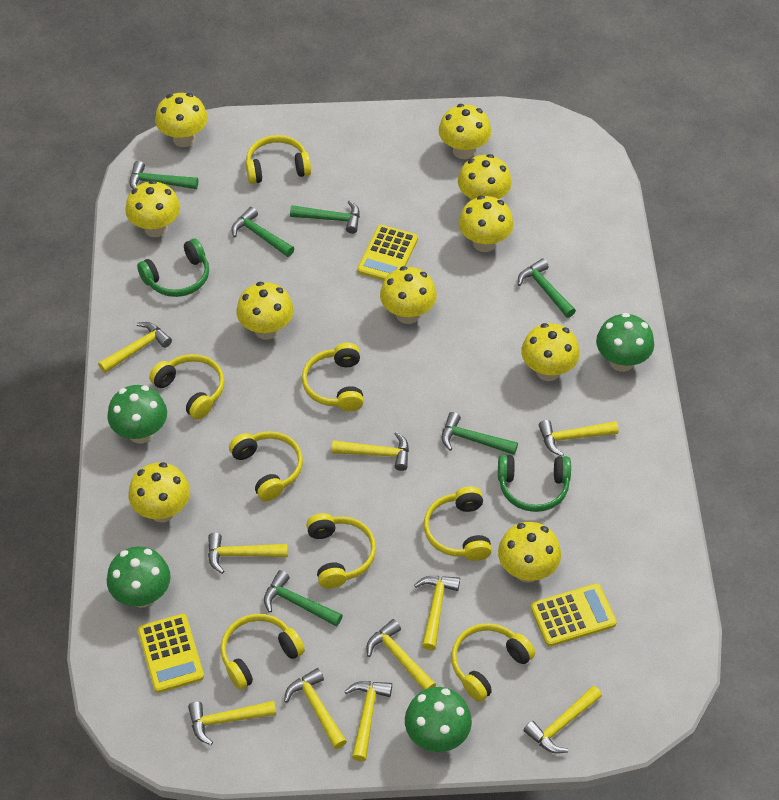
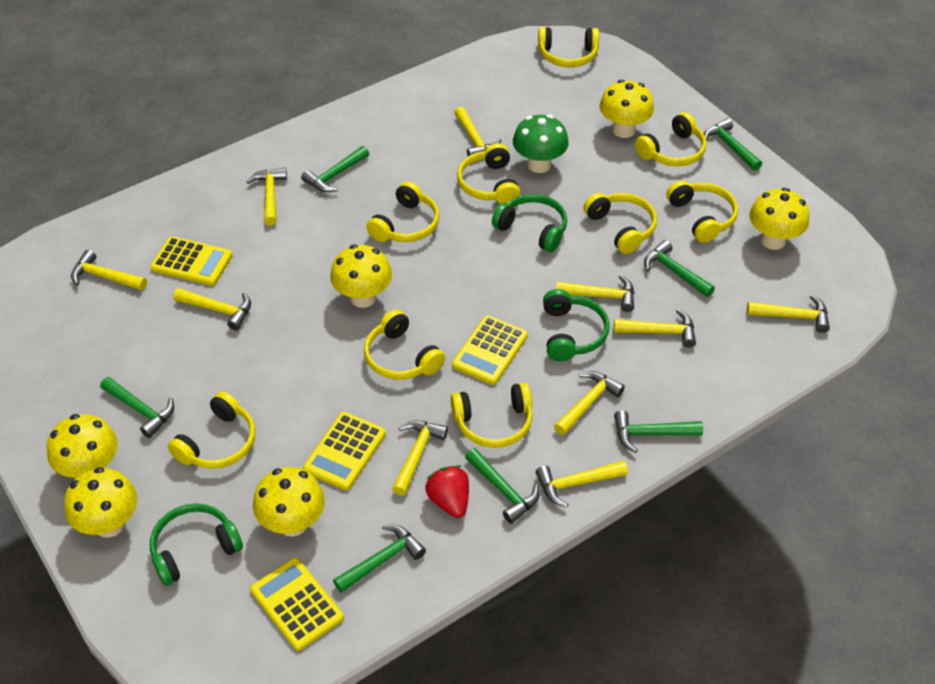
green hammer: [130,161,198,189] [231,207,294,257] [264,570,343,627] [290,200,360,234] [442,412,518,455] [518,258,576,318] = 6 -> [100,377,174,438] [301,146,369,192] [333,525,426,593] [465,448,539,524] [614,410,703,453] [644,240,715,297] [704,118,762,171] = 7
green headphones: [137,238,209,297] [498,455,571,512] = 2 -> [150,503,243,586] [492,194,567,252] [543,289,610,361] = 3
green mushroom: [107,385,167,444] [107,546,171,608] [405,687,472,752] [596,313,654,372] = 4 -> [513,114,569,173] = 1
red strawberry: none = 0 -> [425,465,469,518] = 1
yellow calculator: [138,614,204,693] [357,225,418,281] [530,583,617,646] = 3 -> [150,236,233,286] [250,558,344,651] [303,412,386,490] [452,315,528,385] = 4
yellow headphones: [149,354,225,420] [220,614,305,690] [229,431,303,501] [246,135,311,184] [302,343,364,411] [306,513,376,589] [424,486,492,561] [451,623,535,702] = 8 -> [168,391,256,469] [364,309,445,380] [366,182,440,242] [451,383,533,448] [457,143,521,204] [538,27,599,67] [583,193,657,254] [635,112,707,166] [666,180,738,243] = 9
yellow mushroom: [125,180,180,237] [128,462,190,522] [155,93,208,147] [236,282,294,340] [380,266,437,324] [439,104,491,159] [458,154,512,200] [458,196,514,252] [498,522,561,582] [521,323,580,381] = 10 -> [47,414,118,478] [64,467,137,538] [253,467,325,537] [330,244,392,308] [600,80,654,138] [749,188,809,250] = 6

